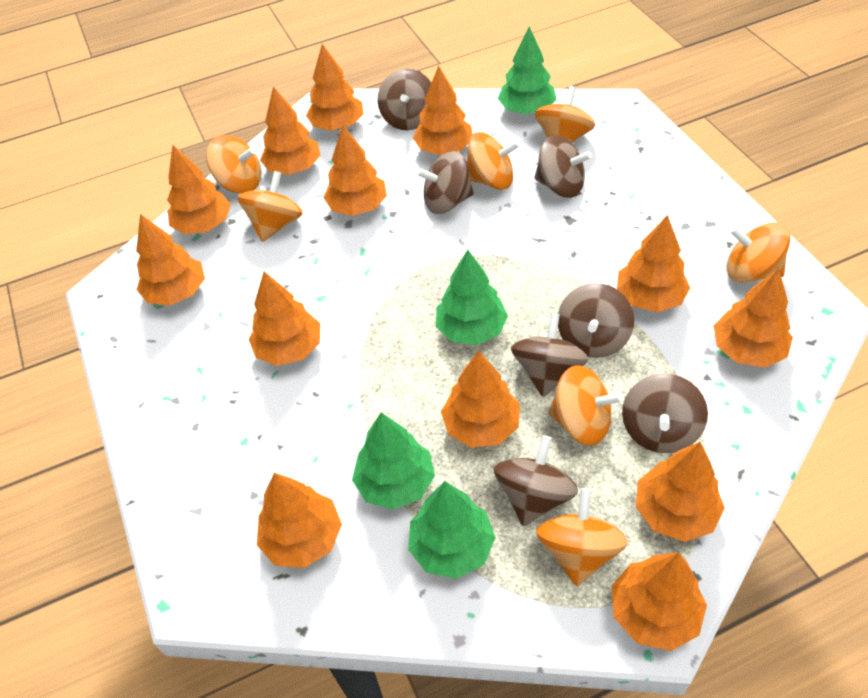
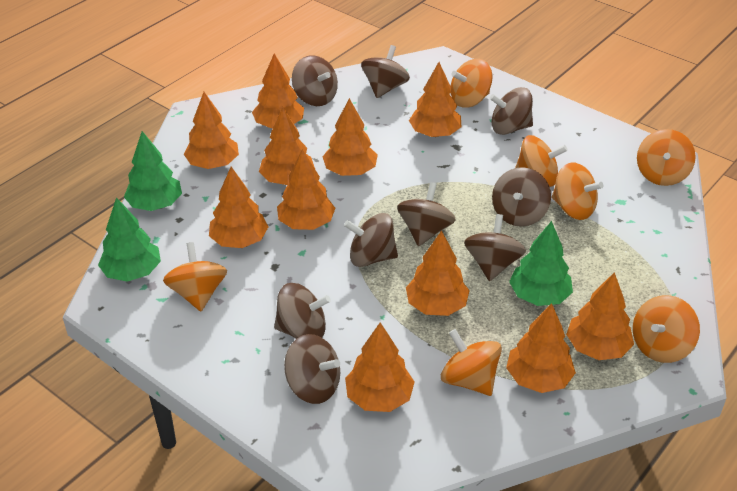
brown spinning top: [377,69,431,130] [416,151,474,214] [494,435,578,526] [511,313,588,397] [534,135,592,198] [558,283,634,358] [622,374,708,453] = 7 -> [274,283,331,339] [284,334,340,404] [292,55,338,106] [344,213,398,267] [361,45,410,98] [397,182,456,246] [464,214,526,281] [490,87,533,135] [492,167,551,227] = 9
green tree: [352,412,435,510] [408,481,496,579] [436,250,508,345] [498,26,557,115] = 4 -> [98,197,161,282] [124,131,182,211] [509,221,573,306] = 3
orange tree: [136,214,205,306] [167,145,231,234] [249,271,320,366] [257,473,342,568] [260,86,321,175] [306,44,363,131] [323,125,387,216] [413,66,472,155] [441,351,520,448] [612,552,707,651] [617,215,690,312] [636,442,725,542] [714,268,793,368] = 13 -> [184,92,239,169] [209,167,269,248] [252,54,304,128] [259,107,315,185] [277,149,335,230] [322,98,378,176] [345,322,415,412] [406,230,470,316] [409,62,461,137] [506,303,576,393] [566,272,634,360] = 11

